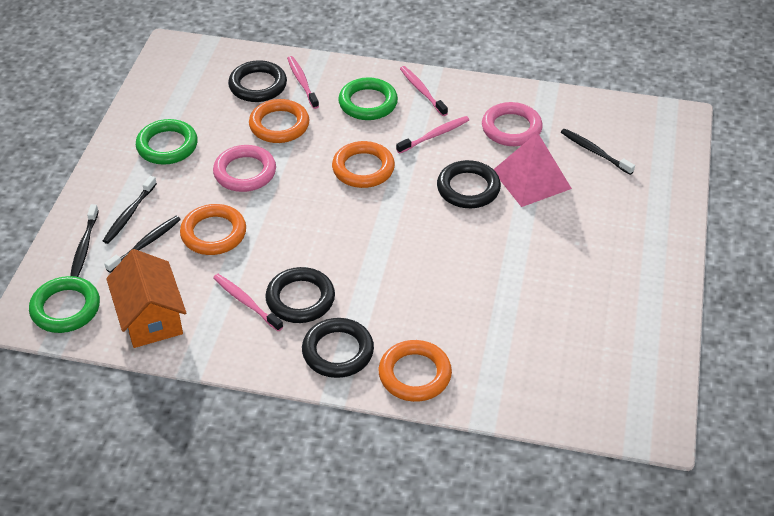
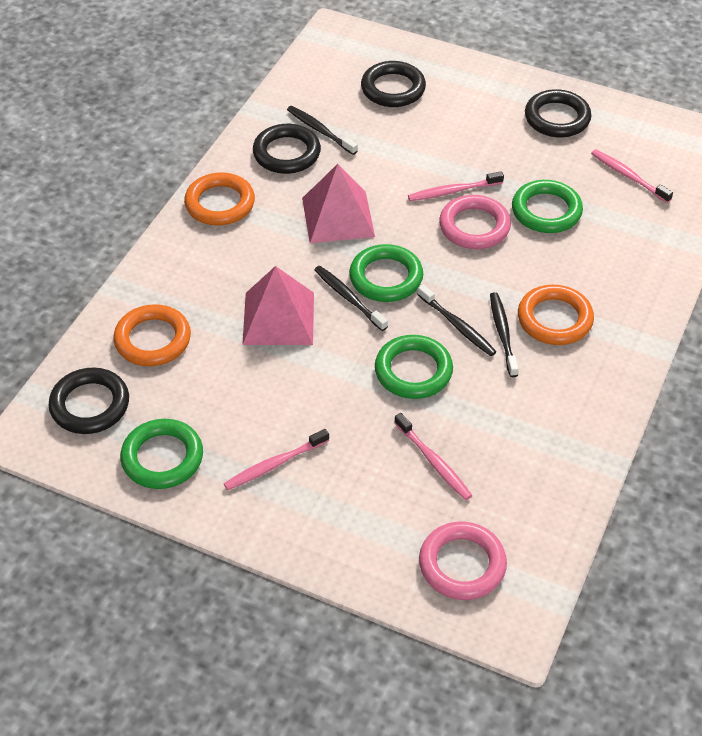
green ring: [29,276,100,333] [136,119,198,165] [338,77,398,120] = 3 -> [120,419,203,489] [349,244,423,302] [375,335,453,399] [512,180,583,233] = 4
orange house: [106,249,186,348] = 1 -> none = 0
orange ring: [180,204,246,255] [249,99,309,143] [332,141,395,188] [379,340,452,402] = 4 -> [114,304,191,366] [184,172,255,225] [518,285,594,345] = 3
pink pyramid: [493,132,572,207] = 1 -> [242,266,314,345] [302,164,375,243] = 2

